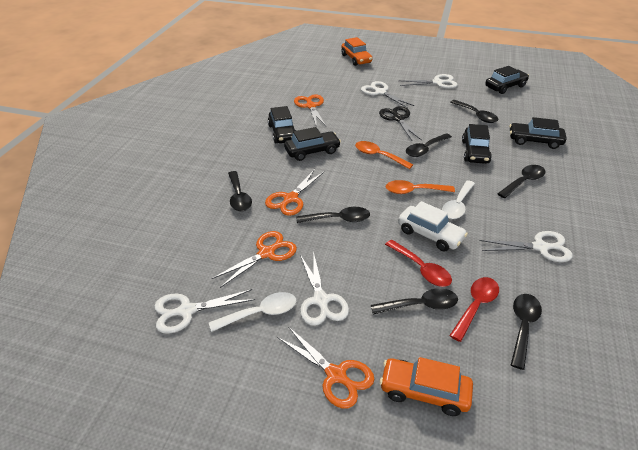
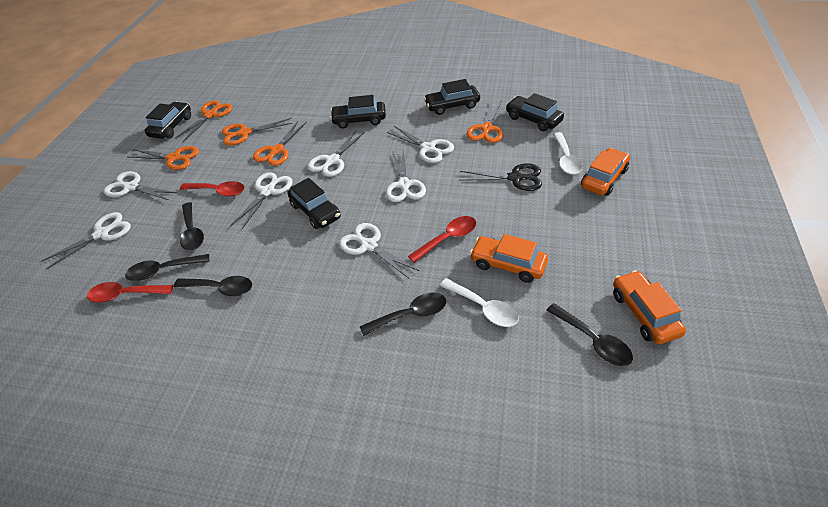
black spoon: [228,171,252,211] [296,207,370,223] [371,288,458,315] [406,133,452,157] [450,100,498,123] [497,165,546,198] [511,294,542,370] = 7 -> [125,254,209,281] [174,276,252,296] [180,202,204,250] [360,292,446,336] [546,303,633,366] = 5
orange car: [341,37,372,66] [380,357,473,416] = 2 -> [470,234,548,283] [581,148,630,196] [613,270,686,344] = 3
orange scissors: [212,231,297,288] [265,169,324,216] [277,327,375,408] [294,94,326,127] = 4 -> [129,146,199,170] [175,101,232,142] [222,118,293,146] [253,121,307,166] [466,100,503,143] = 5
orange spoon: [355,141,413,169] [386,180,455,194] = 2 -> none = 0
red spoon: [385,240,452,287] [449,277,499,342] = 2 -> [87,282,173,302] [180,181,245,197] [408,216,476,263] = 3
white car: [398,201,468,251] = 1 -> none = 0
white scissors: [154,289,255,334] [300,251,349,326] [361,81,414,108] [398,74,458,89] [479,231,573,262] = 5 -> [41,212,131,269] [104,171,177,200] [230,172,293,230] [308,130,365,177] [339,223,419,278] [386,149,426,202] [387,126,454,163] = 7

